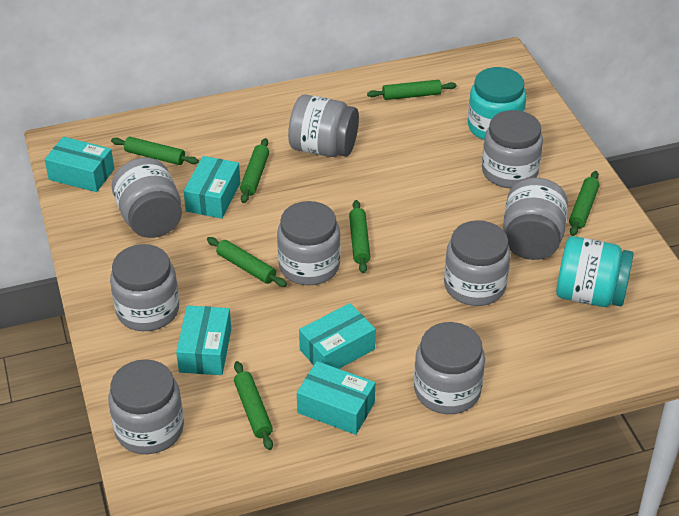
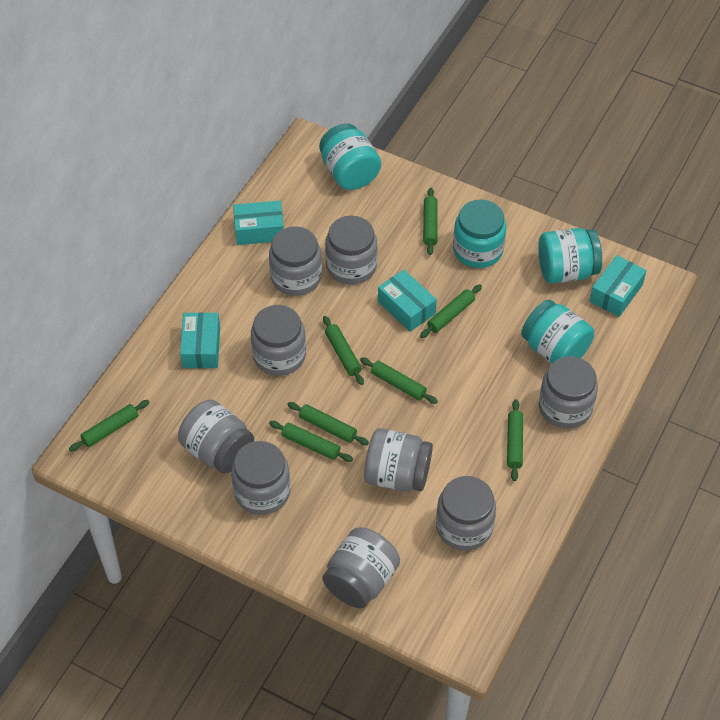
green rolling pin: [111,137,199,165] [207,237,287,287] [234,361,273,450] [240,138,269,203] [349,200,370,273] [367,80,457,100] [569,171,600,236] = 7 -> [69,400,150,452] [269,421,353,462] [287,402,369,445] [323,316,364,385] [360,357,438,404] [420,284,482,338] [423,188,438,255] [507,399,523,481] = 8
turquoise box: [45,137,114,192] [176,306,231,375] [184,156,240,219] [297,361,375,435] [299,303,375,369] = 5 -> [180,312,220,368] [233,201,284,245] [378,269,437,332] [590,255,647,317] = 4
turquoise jar: [468,67,526,140] [556,236,634,307] = 2 -> [319,123,381,190] [453,199,506,268] [521,300,594,364] [538,228,602,284] = 4

